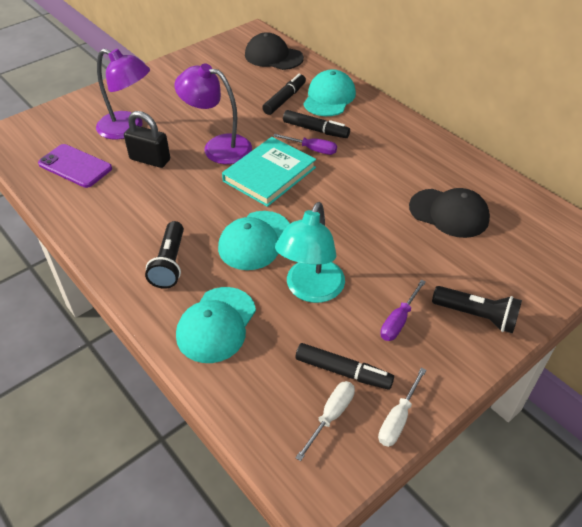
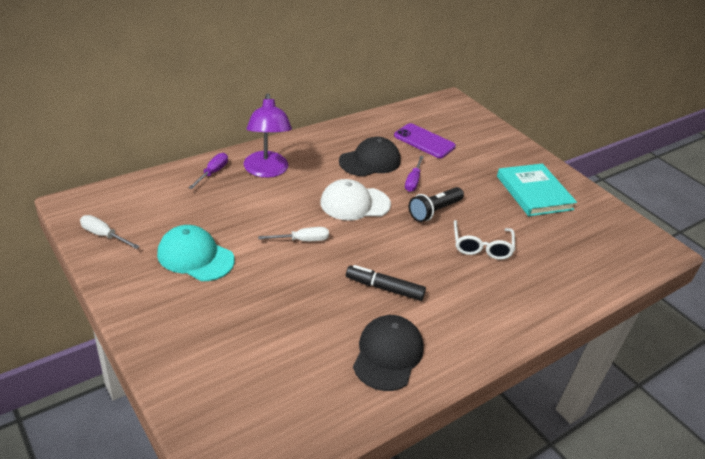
black flashlight: [145,221,184,289] [432,286,522,333] = 2 -> [409,187,464,222] = 1
black marker: [262,74,306,115] [283,110,350,138] [295,343,394,390] = 3 -> [346,265,426,301] = 1
black padlock: [124,111,170,168] = 1 -> none = 0
purple lamp: [96,49,150,139] [174,63,252,164] = 2 -> [244,94,292,178] = 1
turquoise cap: [176,287,256,363] [218,211,290,270] [303,69,356,116] = 3 -> [157,225,235,281] = 1
turquoise lamp: [275,202,345,303] = 1 -> none = 0
white cap: none = 0 -> [320,179,391,221] = 1
white glasses: none = 0 -> [454,220,515,260] = 1

